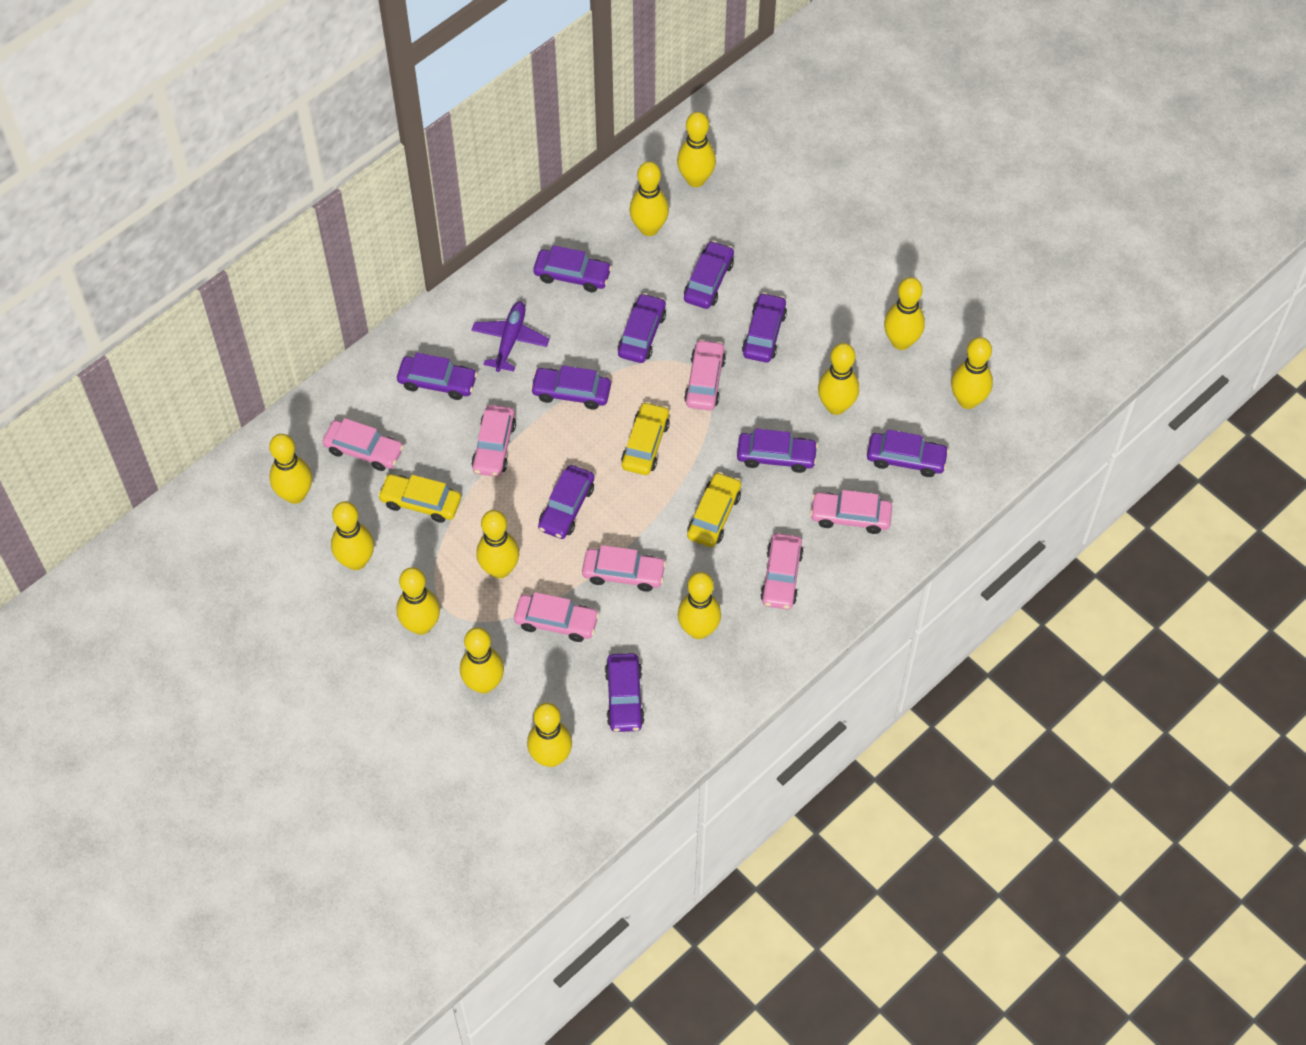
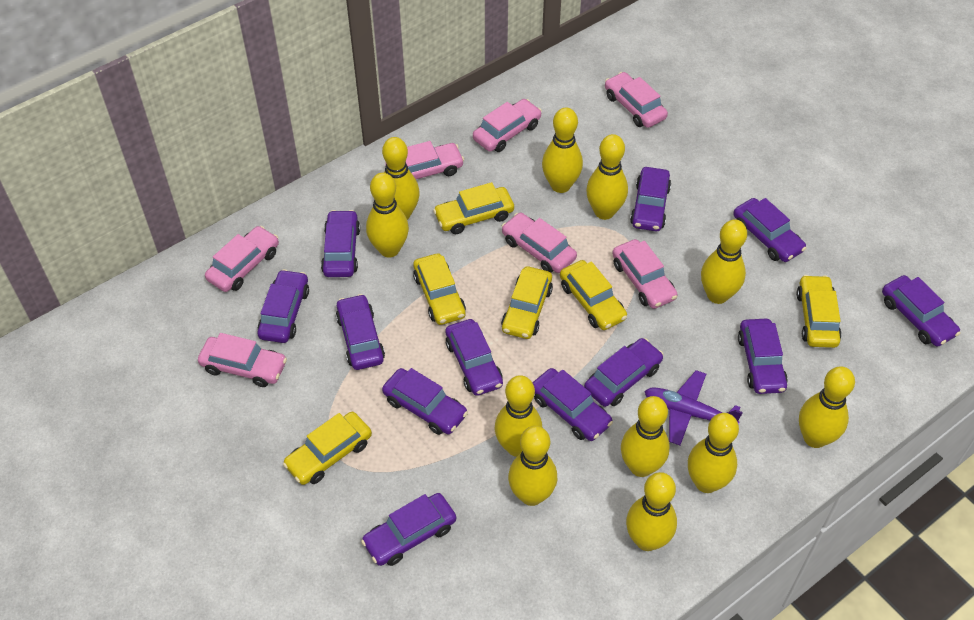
purple car: [397,353,478,400] [530,365,611,410] [533,245,612,292] [538,465,595,539] [605,653,645,732] [618,293,666,363] [684,241,734,309] [737,429,818,473] [742,292,787,362] [867,429,949,477] = 10 -> [258,269,309,343] [321,210,360,277] [336,294,385,370] [361,493,456,566] [382,368,468,435] [445,319,503,396] [533,368,613,441] [584,338,663,407] [630,167,671,231] [733,198,806,262] [738,319,788,394] [882,275,961,347] = 12
yellow bowling pin: [269,434,312,504] [331,501,374,570] [396,567,440,635] [460,627,504,694] [476,510,519,579] [527,703,572,767] [629,161,669,236] [677,112,716,187] [678,572,721,639] [818,343,859,415] [884,277,925,350] [951,337,993,409] = 12 -> [366,173,409,258] [382,137,420,220] [495,375,542,457] [508,426,557,506] [542,107,583,193] [586,134,628,220] [621,396,670,477] [626,472,677,551] [688,413,739,493] [701,219,747,304] [799,366,855,448] = 11
yellow car: [378,474,461,523] [621,402,670,475] [687,472,741,547] = 3 -> [283,412,372,485] [413,253,466,325] [433,182,514,234] [501,266,553,339] [560,260,627,330] [796,275,842,348] = 6

